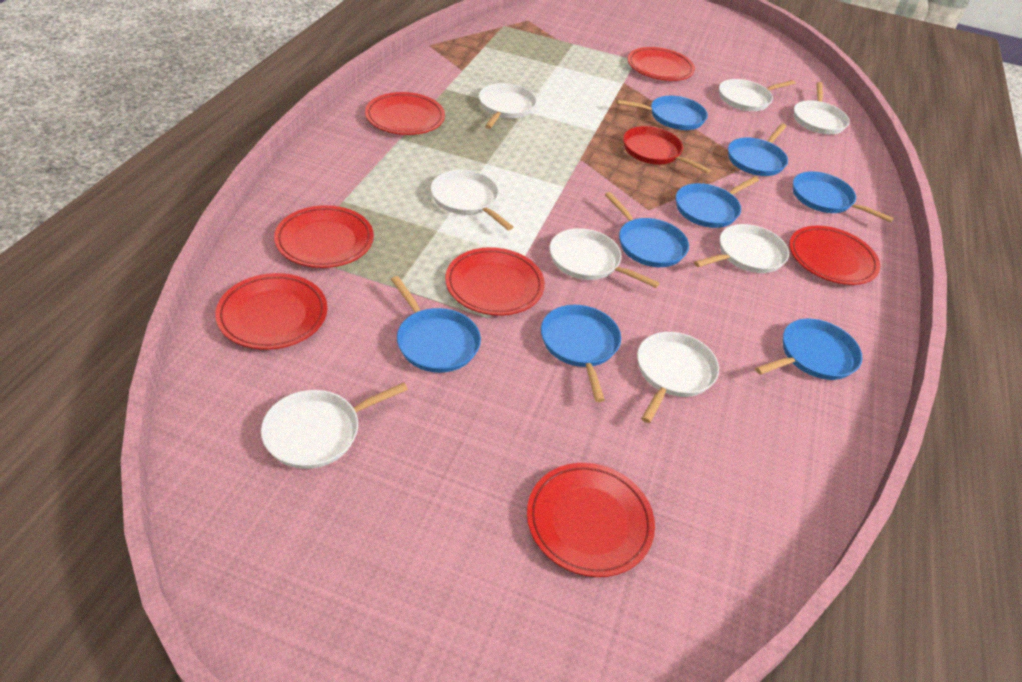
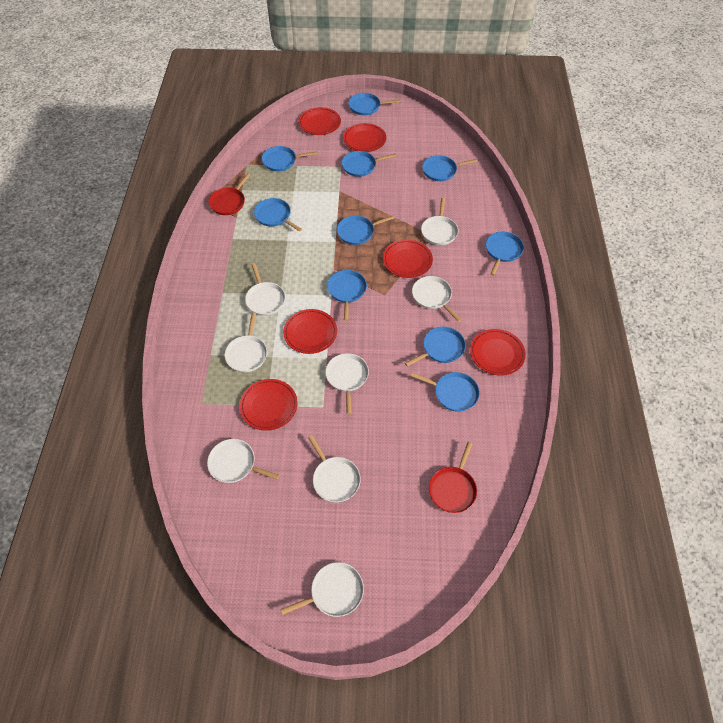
blue pan: [391,276,481,373] [541,305,621,402] [605,192,689,267] [617,96,708,130] [676,176,759,228] [728,124,788,176] [755,319,862,380] [793,171,894,222] = 8 -> [254,198,302,232] [262,146,317,171] [327,270,367,321] [337,215,395,245] [342,151,397,177] [348,93,400,115] [405,327,466,366] [410,372,480,412] [422,155,478,181] [486,232,524,276] = 10
red pan: [623,126,711,174] = 1 -> [208,173,250,215] [429,442,477,513] = 2
red plate: [215,273,327,350] [274,205,374,268] [365,92,445,135] [445,247,545,315] [527,463,655,577] [628,47,695,81] [789,226,880,285] = 7 -> [239,379,298,431] [283,309,337,354] [299,107,341,135] [343,123,386,152] [383,239,433,278] [470,329,526,376] = 6

